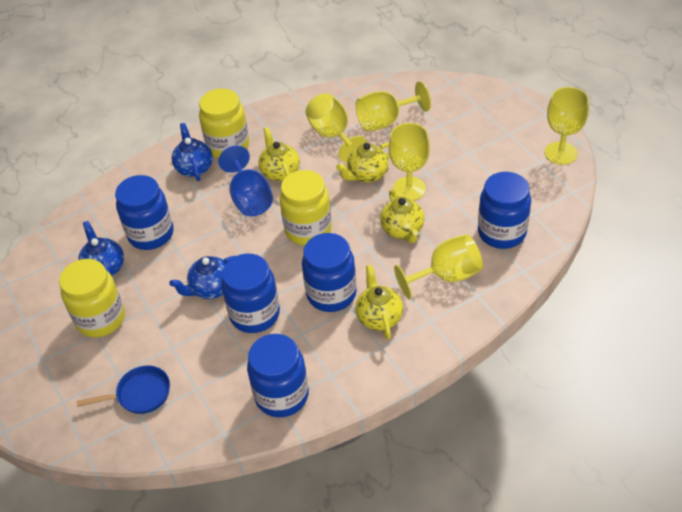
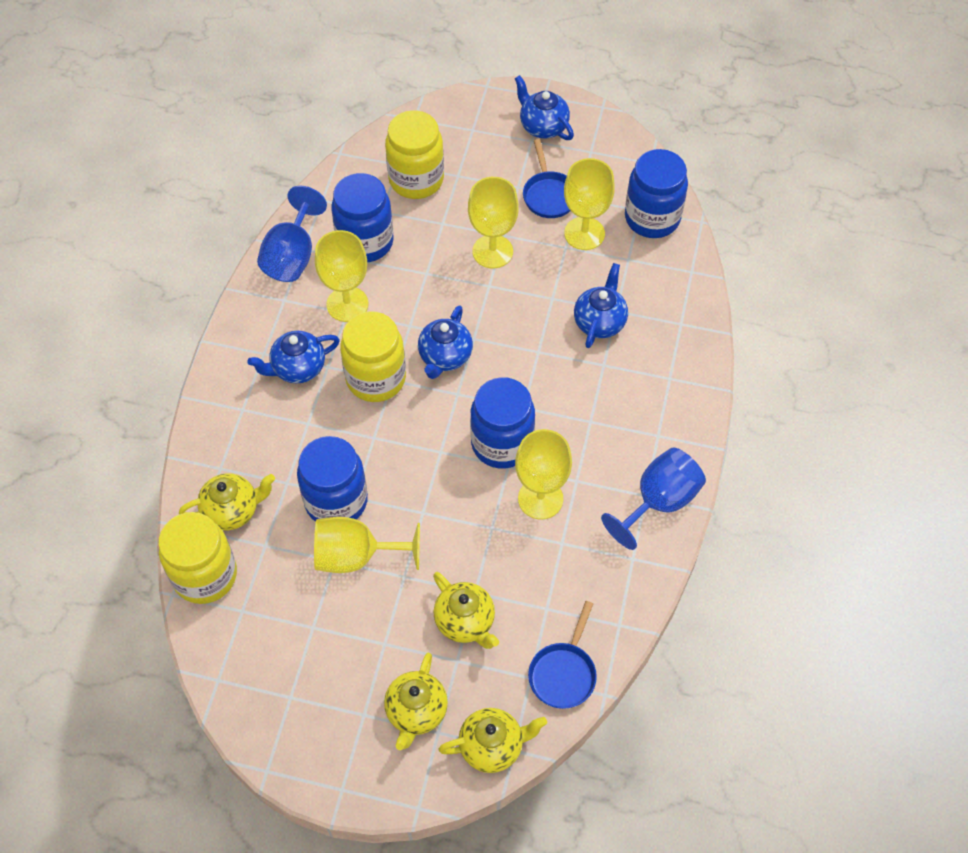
blue goblet: [218,145,273,216] = 1 -> [257,186,327,282] [601,448,706,550] = 2
blue jar: [115,175,174,250] [221,254,280,333] [247,334,309,417] [302,233,357,312] [478,172,531,249] = 5 -> [297,436,368,522] [331,173,394,262] [470,377,535,469] [625,149,688,238] = 4
blue pan: [77,365,170,414] = 1 -> [523,139,570,218] [528,601,597,709] = 2
blue teapot: [78,221,124,276] [169,256,235,299] [172,123,213,181] = 3 -> [247,331,340,383] [418,305,473,379] [514,75,574,140] [574,263,628,348] = 4

